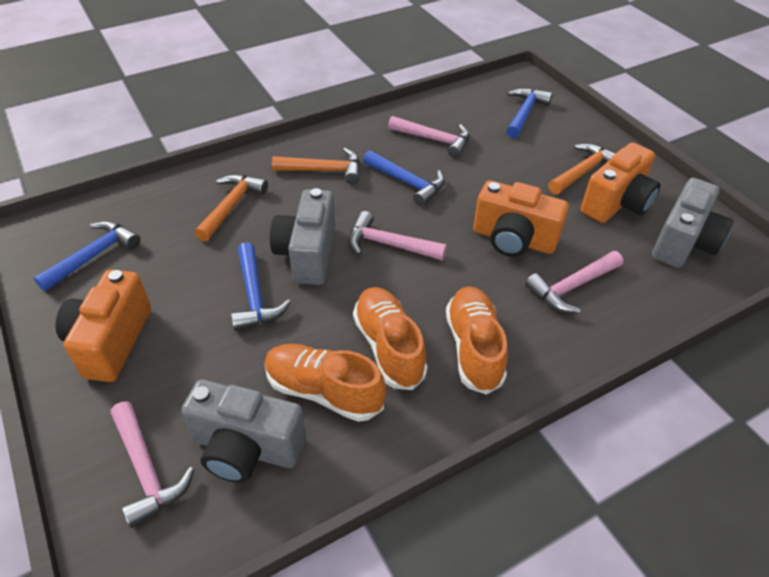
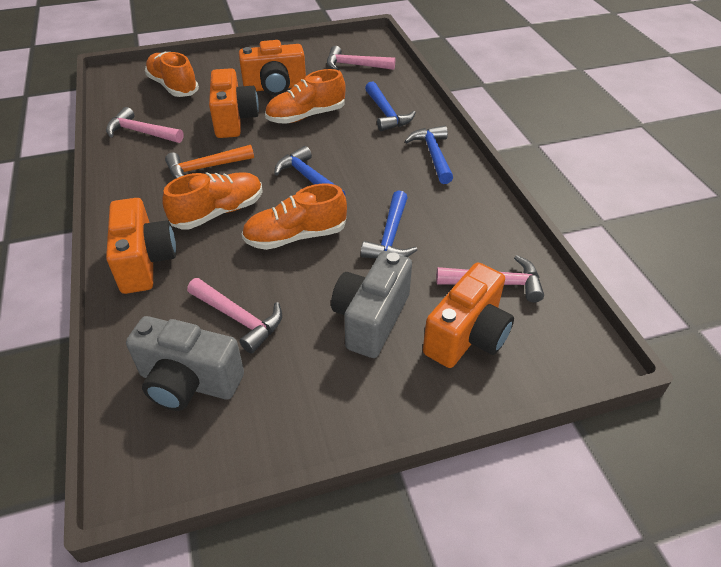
grey camera: [181,379,306,483] [270,188,335,285] [652,178,734,268] = 3 -> [126,316,244,411] [331,251,412,358] = 2
orange camera: [56,269,151,382] [473,180,569,257] [581,142,661,223] = 3 -> [106,198,176,294] [209,68,259,138] [239,40,306,95] [423,262,514,368] = 4
orange hammer: [195,174,268,242] [272,148,360,184] [548,143,616,194] = 3 -> [165,145,254,179] = 1
orange shoe: [265,344,386,422] [353,287,428,390] [446,286,508,395] = 3 -> [145,52,199,97] [162,172,263,230] [242,184,347,250] [265,69,346,124] = 4

